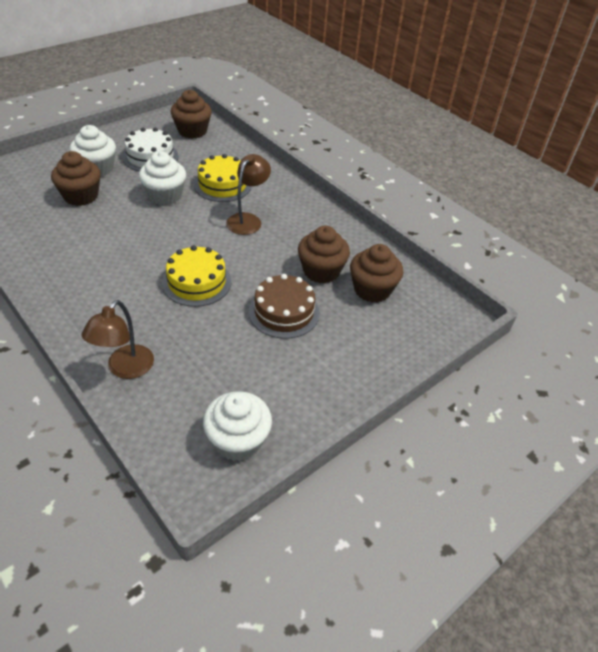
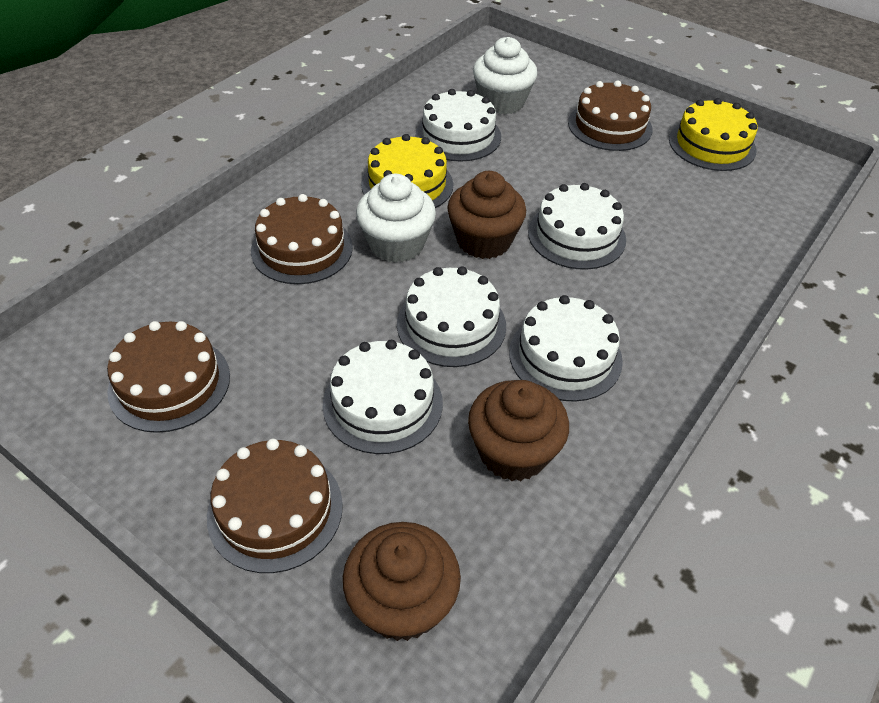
brown cake: [249,274,320,339] = 1 -> [107,321,230,433] [207,439,343,573] [251,194,353,284] [568,80,652,151] = 4
brown cupcake: [51,151,101,206] [171,90,212,139] [298,226,350,284] [350,244,403,303] = 4 -> [343,522,461,641] [447,171,526,259] [468,380,569,481] = 3
brown lamp: [81,300,154,379] [226,154,271,235] = 2 -> none = 0
white cake: [122,128,178,171] = 1 -> [323,340,443,454] [397,266,506,367] [416,89,501,161] [509,295,623,402] [528,183,626,270] = 5
white cupcake: [69,125,116,176] [139,151,186,205] [203,391,272,461] = 3 -> [356,174,436,263] [473,37,537,114] = 2

